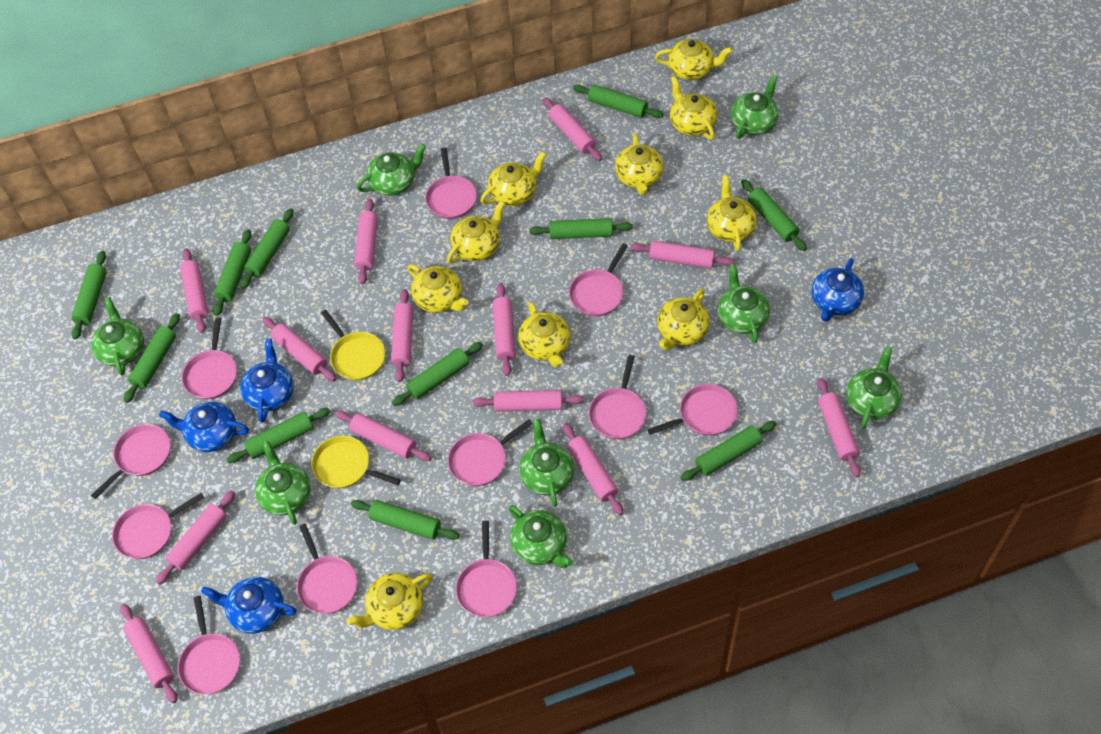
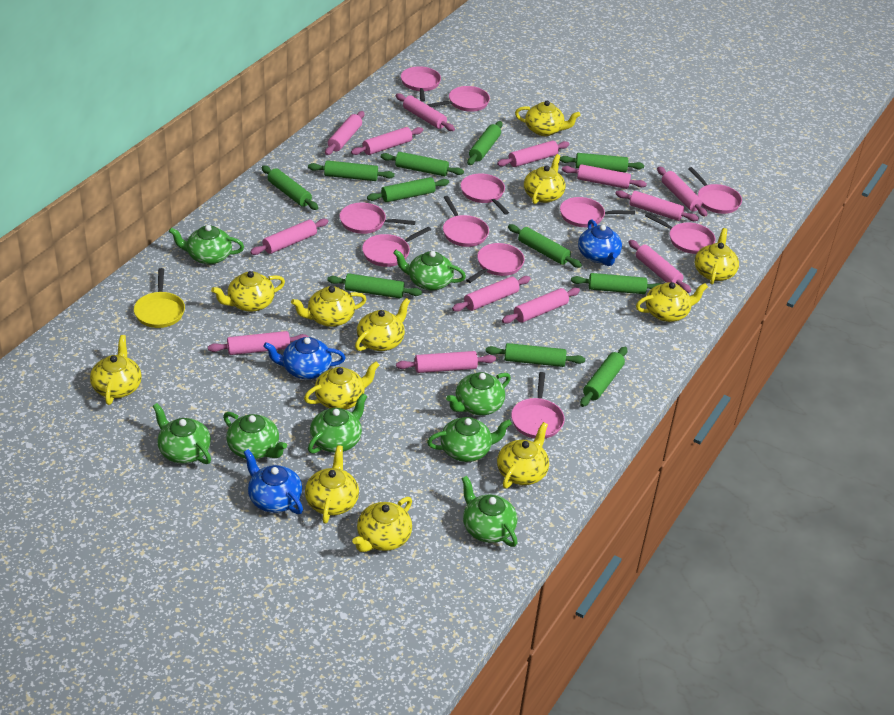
blue teapot: [159,402,249,452] [201,577,297,634] [240,339,294,423] [812,258,864,322] = 4 -> [244,449,303,514] [263,337,345,379] [578,219,622,266] = 3
yellow pan: [311,436,401,489] [321,310,385,381] = 2 -> [134,268,185,328] = 1
yellow teapot: [346,573,432,630] [407,264,469,313] [447,201,505,263] [480,152,546,206] [518,302,570,368] [615,134,663,195] [655,39,733,80] [657,289,710,351] [670,76,717,140] [707,175,757,251] = 10 -> [90,335,142,405] [211,271,285,312] [291,286,367,327] [304,362,380,410] [305,445,359,524] [352,497,412,552] [355,298,410,351] [497,422,549,488] [515,101,580,136] [524,154,565,204] [636,282,708,322] [695,228,739,285] = 12

